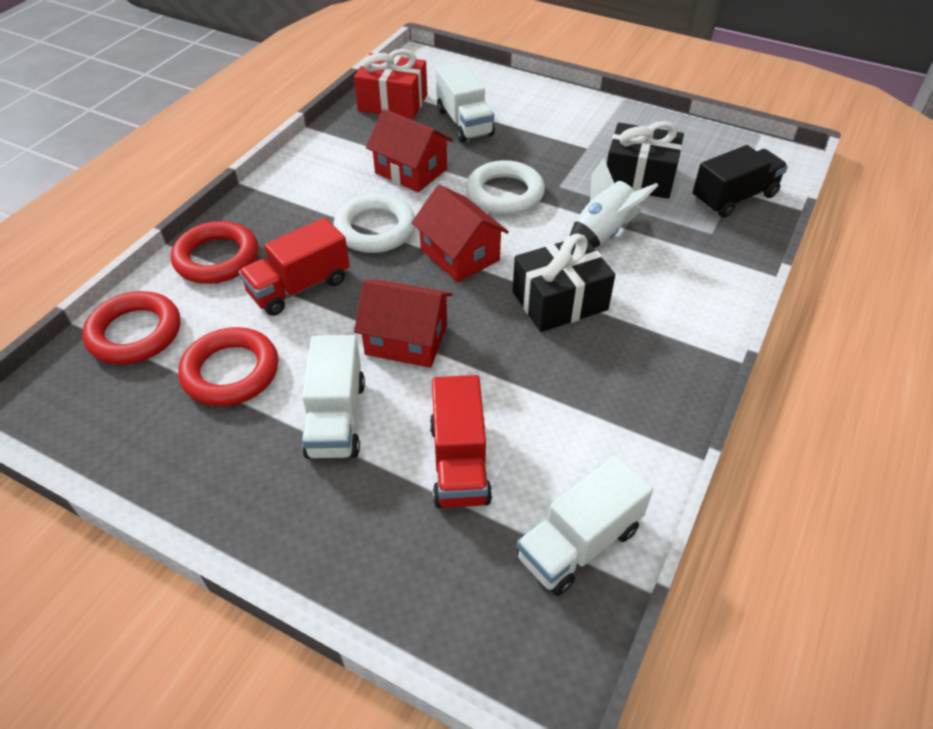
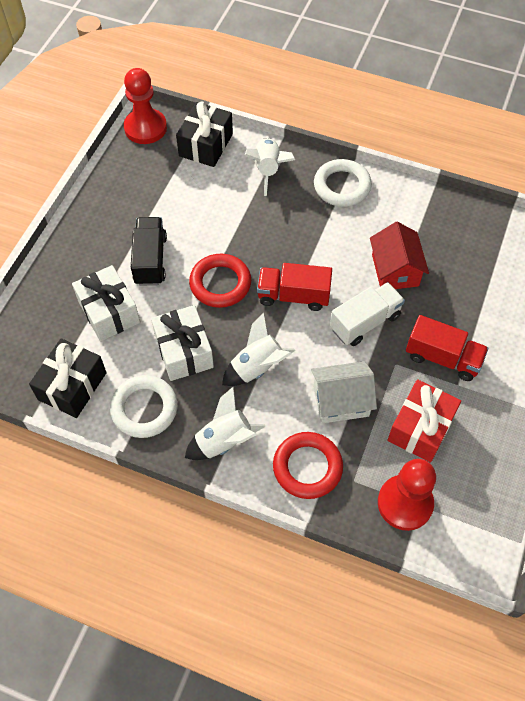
red house: [354,280,452,368] [366,109,453,192] [411,185,509,283] = 3 -> [370,222,429,289] = 1
red pawn: none = 0 -> [124,68,167,144] [378,459,436,531] = 2
red ring: [82,291,180,364] [171,221,258,284] [178,327,279,406] = 3 -> [189,254,251,308] [273,432,343,499] = 2
white gift: none = 0 -> [72,265,140,341] [151,305,214,381] = 2
white house: none = 0 -> [311,361,377,423] = 1
white rocket: [570,158,659,248] = 1 -> [185,386,266,460] [222,313,295,386] [244,138,295,196] = 3
white truck: [302,335,365,459] [436,62,495,143] [517,456,653,596] = 3 -> [330,282,405,346] = 1

